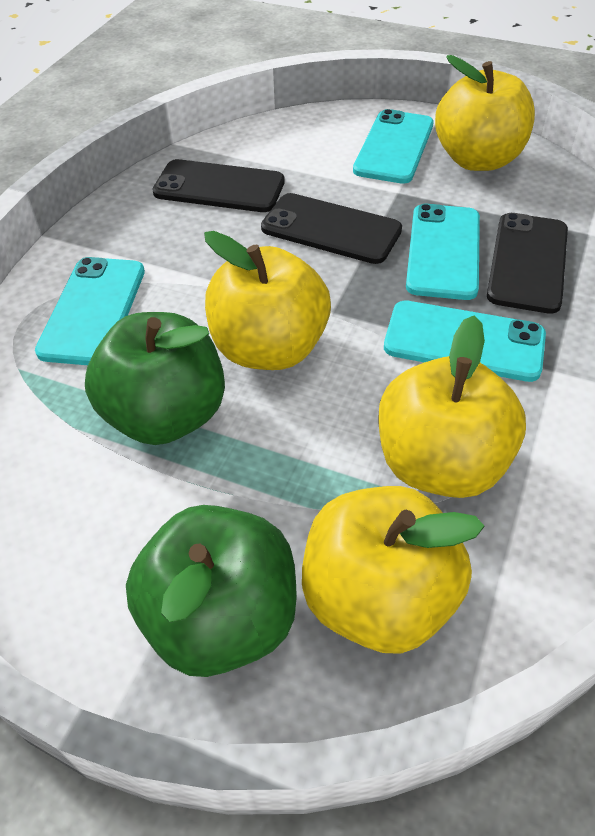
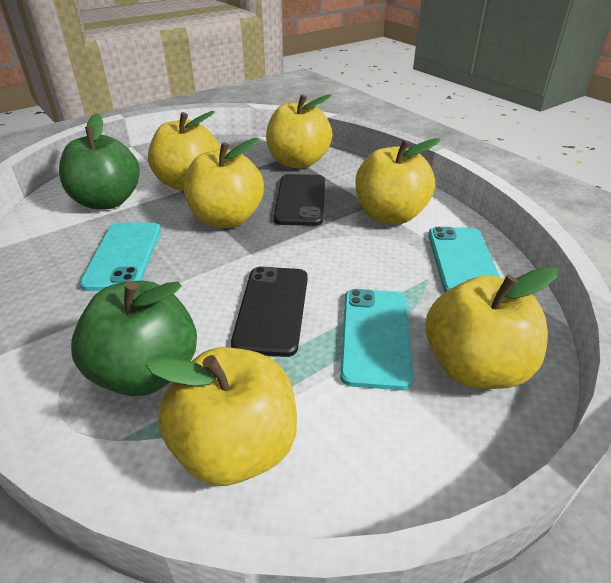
black phone: [152,159,285,212] [261,193,402,264] [487,213,568,314] = 3 -> [231,266,308,357] [274,174,325,226] = 2
turquoise phone: [35,257,145,365] [353,109,434,184] [384,300,546,382] [406,204,480,300] = 4 -> [80,222,161,291] [340,289,413,390] [428,227,500,292] = 3
yellow apple: [204,231,331,370] [302,486,485,654] [378,316,526,498] [435,55,535,171] = 4 -> [146,347,297,486] [148,111,220,190] [184,138,264,228] [266,94,332,169] [355,138,440,225] [426,267,558,389] = 6

